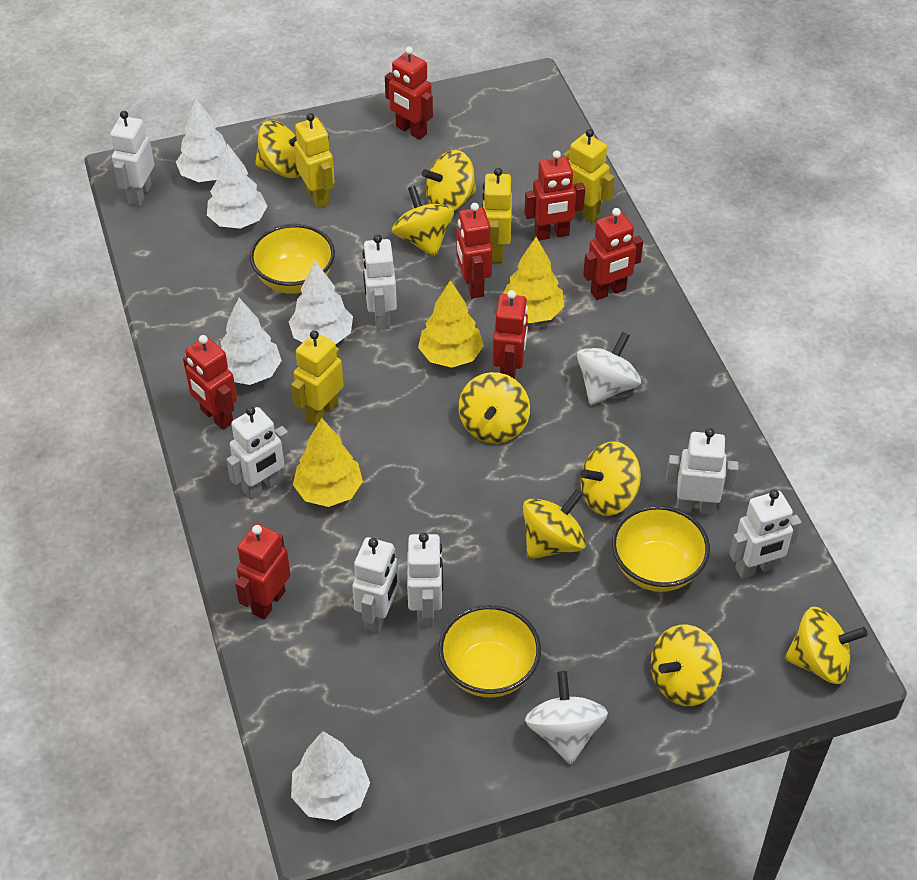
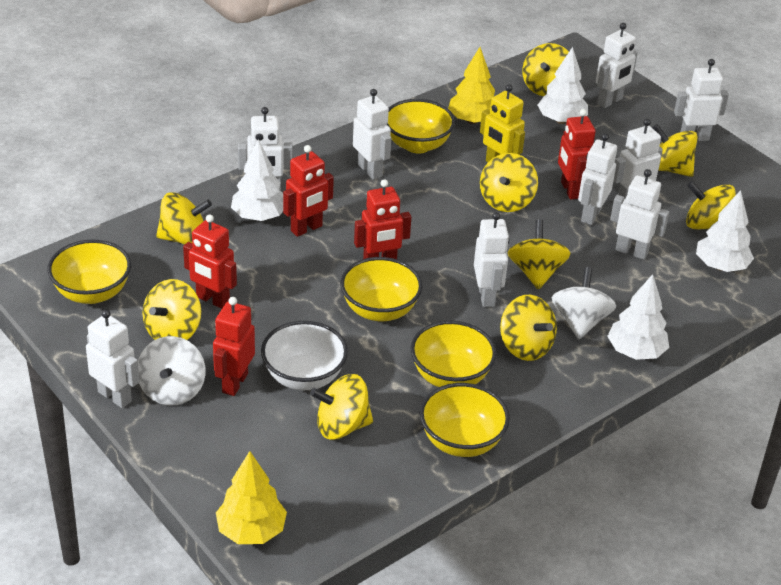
red robot: [183,335,237,430] [235,524,291,620] [385,47,433,140] [456,203,492,299] [493,290,528,379] [524,150,585,240] [583,208,643,300] = 7 -> [183,214,237,309] [213,297,255,396] [283,145,334,237] [354,179,411,259] [558,109,596,200] = 5
white bowl: none = 0 -> [261,321,348,390] = 1
white robot: [110,111,154,206] [226,406,290,500] [352,537,399,633] [362,234,397,330] [407,533,443,627] [666,428,739,515] [729,490,802,579] = 7 -> [86,310,140,408] [238,107,293,191] [353,89,391,180] [474,212,509,307] [578,133,617,225] [596,23,638,108] [610,169,669,260] [613,119,663,200] [674,59,729,141] = 9
white tree: [176,98,226,182] [207,143,268,229] [220,298,282,385] [289,261,353,344] [291,731,370,821] = 5 -> [231,140,283,221] [538,47,588,124] [607,274,669,360] [696,190,754,272] = 4
yellow bowl: [250,224,335,294] [438,605,541,698] [612,505,710,592] = 3 -> [48,240,131,304] [340,257,423,321] [387,99,455,154] [410,321,497,387] [420,383,510,457] = 5
yellow robot: [291,330,344,426] [294,113,335,208] [482,168,512,263] [563,129,615,223] = 4 -> [480,84,525,162] = 1
yellow spinning top: [255,120,300,178] [392,186,454,257] [422,150,477,211] [459,372,530,443] [523,489,586,560] [580,442,641,516] [651,624,722,706] [785,607,868,684] = 8 -> [142,279,201,340] [156,192,212,245] [310,374,373,440] [480,153,538,212] [500,295,557,361] [508,220,570,290] [522,43,569,96] [652,124,697,177] [686,181,736,229] = 9
yellow tree: [293,418,363,507] [418,280,484,368] [503,237,564,323] = 3 -> [216,451,287,544] [448,47,495,124] = 2

